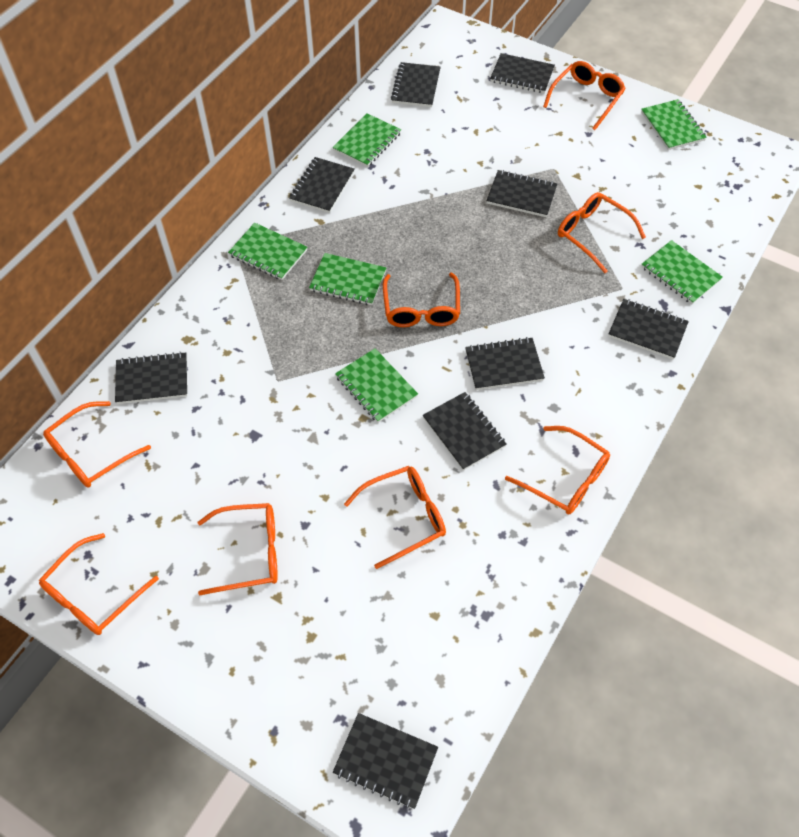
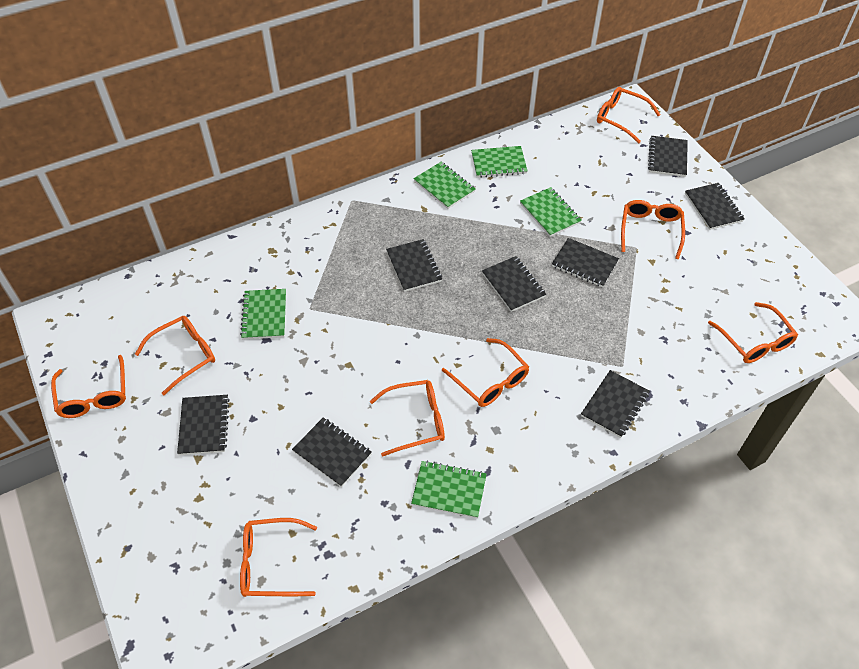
black notebook: [115,352,188,404] [289,157,355,213] [333,713,438,809] [391,62,441,107] [423,392,507,471] [465,337,545,390] [487,170,557,217] [490,53,555,93] [608,299,689,359] = 9 -> [177,395,230,455] [292,417,372,487] [386,239,442,292] [482,256,546,312] [552,238,619,287] [581,370,650,438] [648,136,688,177] [685,183,745,230] = 8
green notebook: [228,223,307,280] [309,253,386,305] [332,113,401,167] [335,348,418,423] [641,99,707,150] [641,240,723,304] = 6 -> [240,289,286,339] [411,461,486,518] [413,162,476,209] [471,146,527,178] [520,187,582,237] = 5

